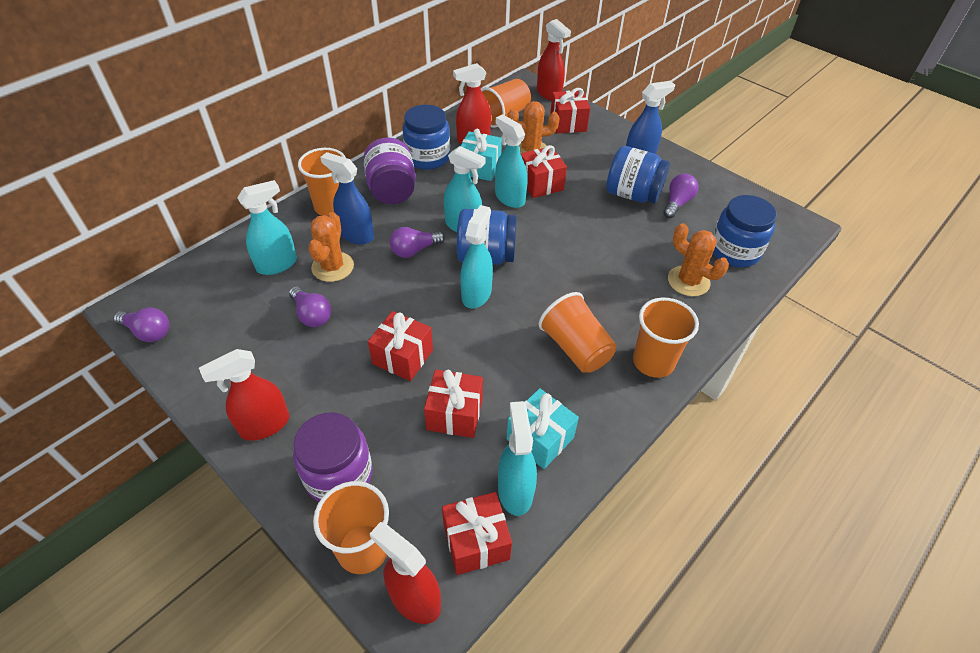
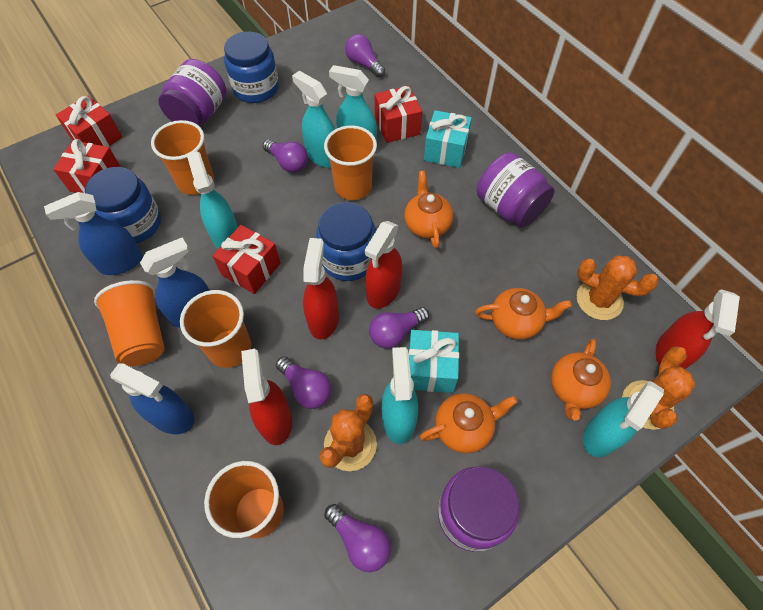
blue jar: [402,105,450,170] [457,209,517,265] [606,146,670,203] [713,195,777,267] = 4 -> [85,167,161,243] [224,31,279,103] [316,202,376,281] = 3
blue spray bottle: [320,152,374,244] [626,81,675,154] = 2 -> [44,192,143,275] [110,363,195,434] [140,237,210,328] = 3
orange teapot: none = 0 -> [404,171,453,248] [420,393,518,453] [475,288,572,340] [551,339,611,421] = 4
purple jar: [293,413,373,502] [363,137,416,204] = 2 -> [158,59,227,126] [438,467,520,552] [477,152,555,228] = 3
purple light bulb: [113,308,169,342] [289,286,331,327] [390,227,445,258] [663,173,698,218] = 4 -> [263,139,308,173] [276,356,332,409] [324,504,391,572] [345,34,385,77] [369,307,429,349] = 5
red gift: [368,311,433,381] [424,370,483,438] [442,492,512,575] [520,145,567,198] [550,88,590,133] = 5 -> [53,139,121,193] [56,96,122,147] [212,225,281,294] [375,86,422,143] = 4

